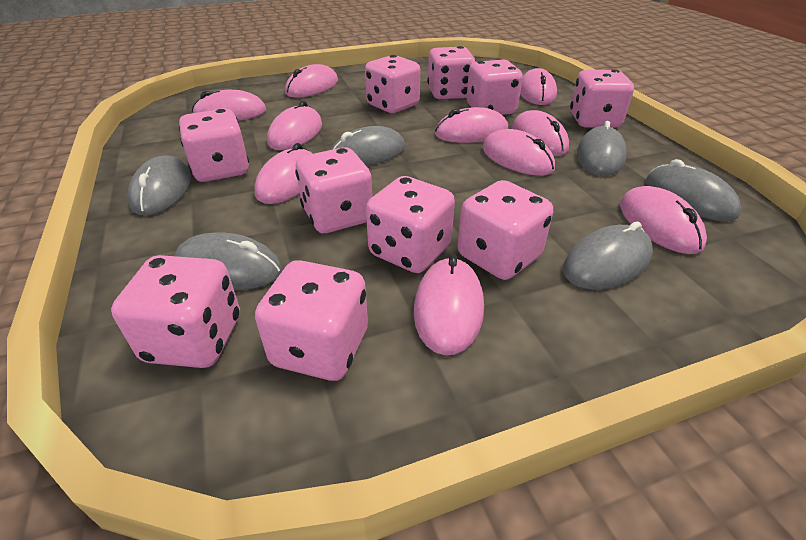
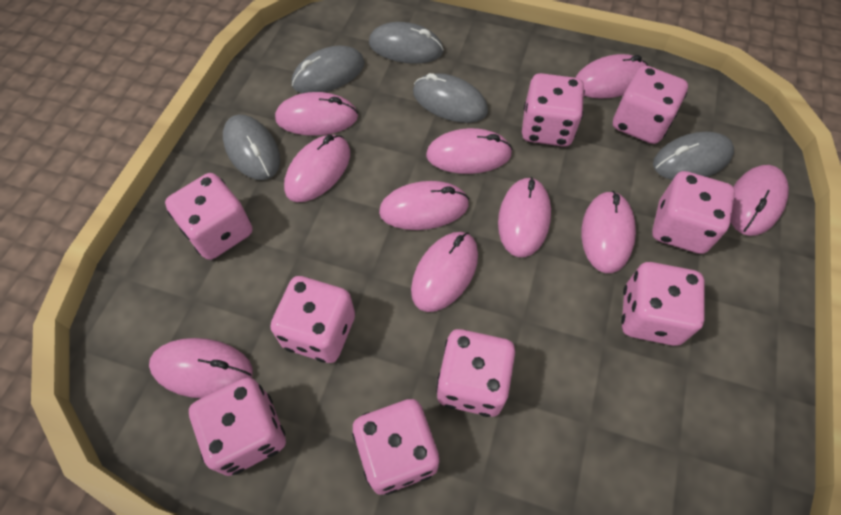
grey mouse: [128,155,191,216] [174,232,282,290] [331,126,405,166] [563,221,653,289] [577,121,627,176] [646,159,741,221] = 6 -> [223,115,280,180] [292,46,365,93] [369,22,444,64] [413,73,488,123] [653,132,734,180] = 5
pink dice: [111,255,240,368] [179,109,249,182] [255,260,368,381] [295,147,373,233] [365,55,420,113] [366,176,455,273] [427,46,475,99] [457,180,553,280] [466,59,523,115] [570,69,634,128] = 10 -> [165,173,252,260] [189,378,286,476] [270,276,355,363] [352,399,439,495] [436,329,515,417] [522,73,585,147] [613,66,688,144] [621,262,705,346] [652,171,735,254] = 9

